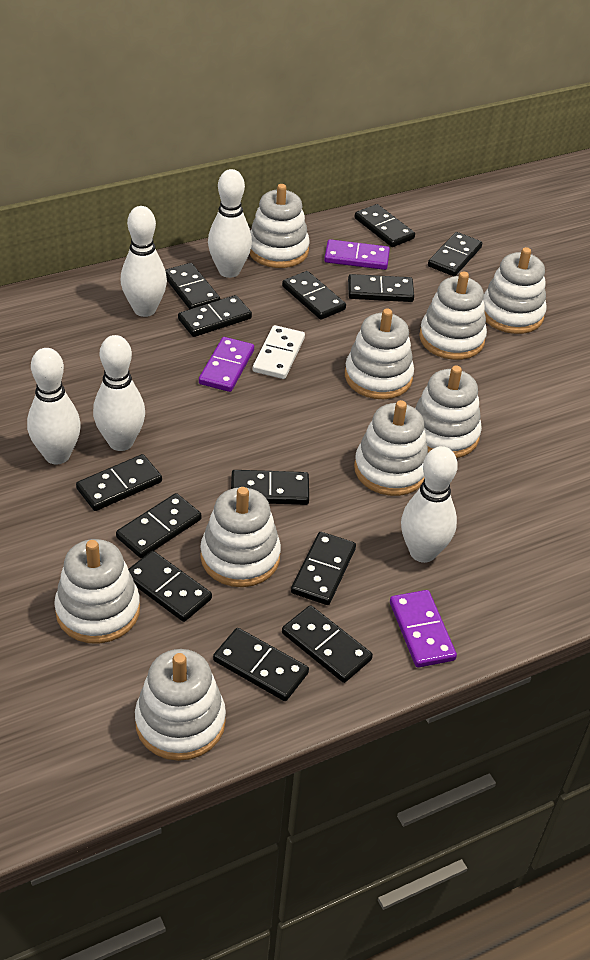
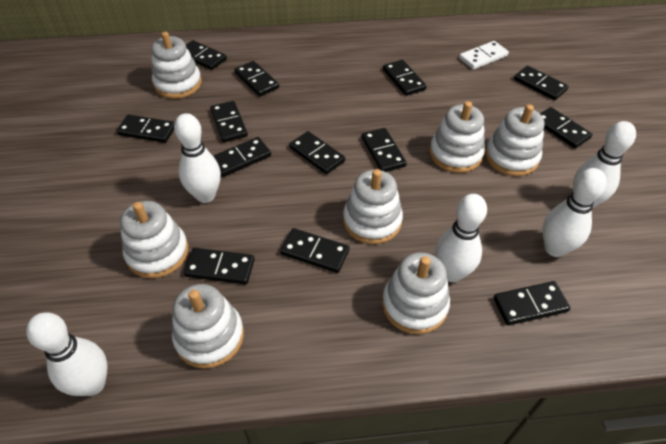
purple domino: [199,337,254,392] [324,239,390,270] [390,590,457,668] = 3 -> none = 0
white stacking toy: [54,539,140,644] [135,649,226,761] [200,487,281,587] [250,184,310,268] [345,309,414,399] [354,400,428,496] [415,366,482,458] [419,271,487,360] [483,247,547,334] = 9 -> [120,201,188,278] [151,31,202,99] [172,284,244,369] [343,169,403,244] [382,252,450,334] [430,101,485,173] [485,104,545,176] = 7

